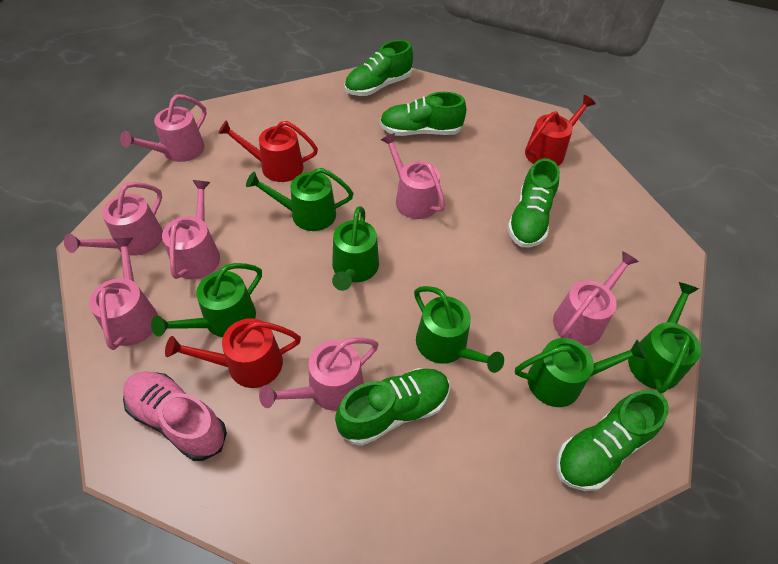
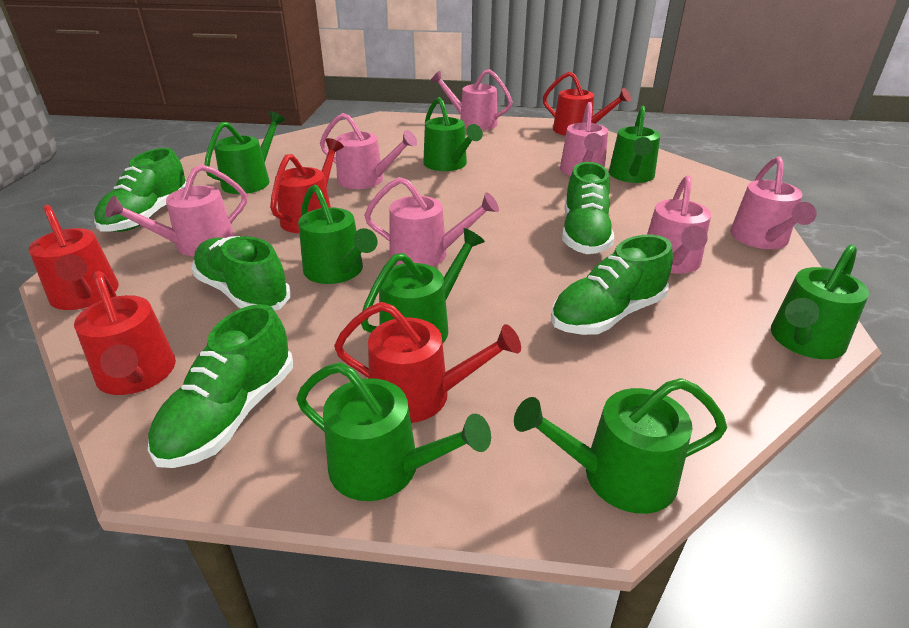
green watering can: [151,263,262,337] [246,168,353,231] [332,206,379,291] [414,286,504,373] [515,338,647,407] [628,282,701,393] = 6 -> [204,111,285,194] [296,363,491,501] [298,185,377,284] [361,228,485,343] [423,97,483,171] [514,378,727,514] [609,106,661,183] [771,244,869,359] = 8
pink shoe: [123,372,227,461] = 1 -> none = 0
red watering can: [165,318,301,388] [218,120,318,182] [525,95,596,166] = 3 -> [29,205,119,310] [74,271,176,395] [270,138,344,233] [334,302,521,423] [543,71,631,136] = 5

